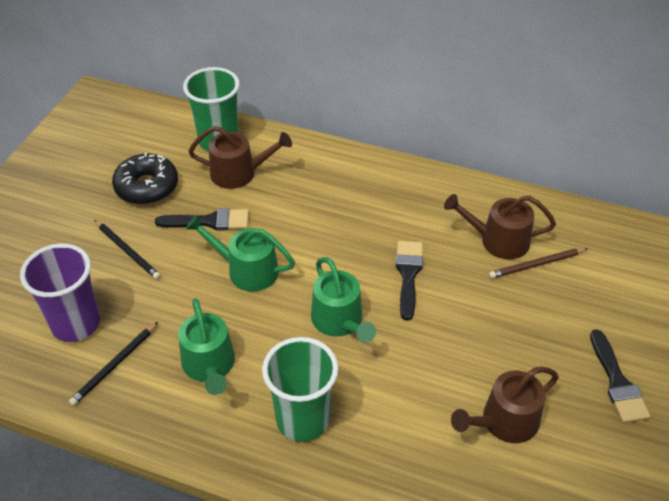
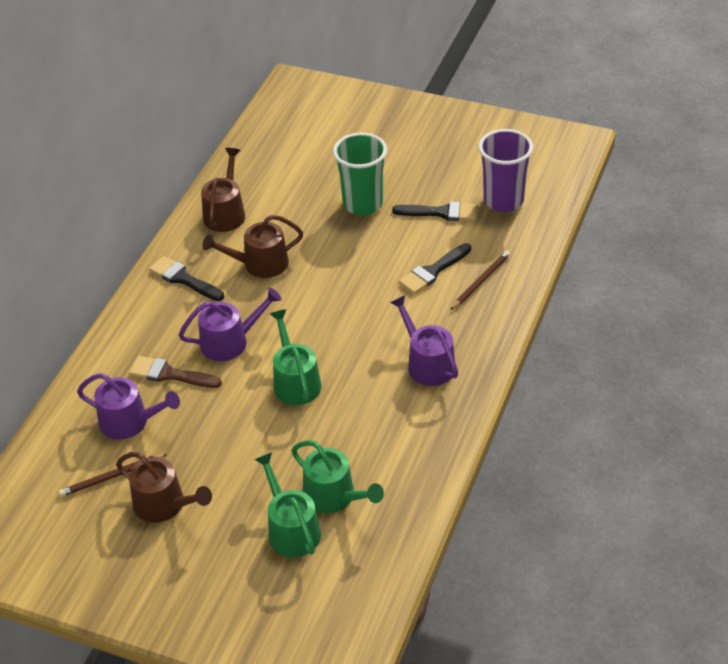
black donut: [112,152,178,205] = 1 -> none = 0
black pencil: [69,322,158,406] [94,220,161,279] = 2 -> none = 0
brown brush: none = 0 -> [129,356,222,388] = 1
brown pencil: [489,248,588,278] = 1 -> [59,454,167,497] [451,251,510,310] = 2
green cup: [183,67,240,151] [262,337,338,442] = 2 -> [333,132,387,215] = 1
purple watering can: none = 0 -> [77,373,180,439] [179,288,282,361] [390,295,458,386] = 3

